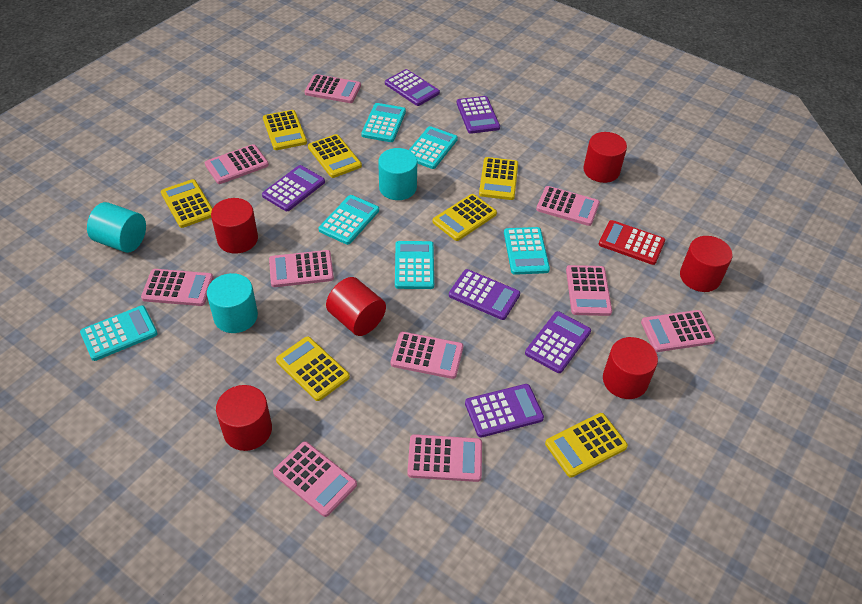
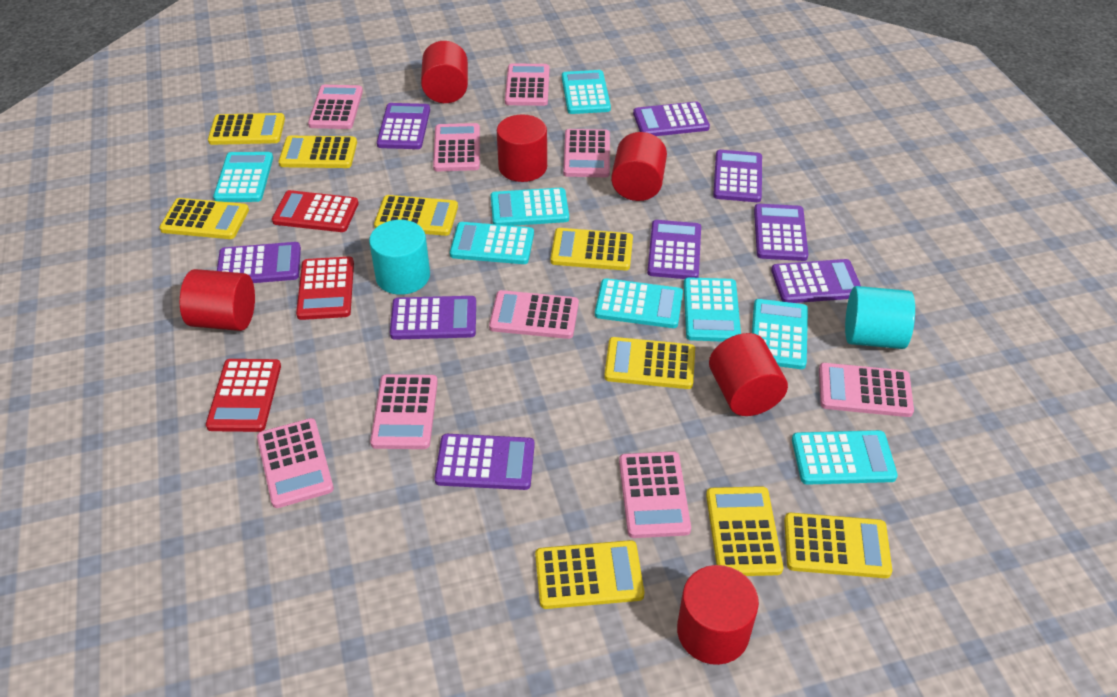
pink calculator: [141,269,213,306] [205,144,269,184] [269,250,334,287] [273,441,357,517] [305,74,361,103] [391,332,463,379] [407,434,482,482] [536,186,600,226] [566,265,612,316] [641,310,716,352] = 10 -> [257,418,334,508] [308,85,363,129] [370,374,438,449] [433,123,480,171] [489,290,579,339] [505,63,549,106] [563,129,610,177] [619,451,691,538] [819,363,914,417] = 9
purple calculator: [262,165,325,211] [385,69,440,106] [449,269,520,320] [457,96,500,134] [465,384,544,438] [525,311,591,373] = 6 -> [217,242,301,283] [377,103,430,149] [390,296,476,340] [434,434,535,490] [633,102,710,136] [647,220,701,279] [713,150,762,202] [754,204,808,261] [771,259,861,303] = 9
red calculator: [599,220,665,265] = 1 -> [206,359,281,432] [272,190,359,232] [296,257,354,320] = 3
turquoise calculator: [80,305,158,361] [318,195,379,245] [361,103,406,142] [395,241,434,289] [409,126,458,169] [504,227,550,275] = 6 -> [213,152,273,202] [450,222,534,264] [491,188,569,226] [562,70,611,114] [595,278,683,328] [684,277,741,342] [752,299,808,369] [792,430,898,485] = 8
turquoise cylinder: [87,202,146,253] [207,273,258,333] [378,148,417,200] = 3 -> [369,220,430,295] [845,286,915,349] = 2
yellow calculator: [161,179,213,228] [263,110,307,150] [276,336,350,401] [308,134,362,178] [433,194,497,241] [479,157,518,200] [545,413,628,478] = 7 -> [159,198,249,239] [208,113,285,145] [279,136,357,168] [374,195,458,236] [535,540,644,609] [550,228,633,270] [604,337,695,389] [706,486,783,576] [784,513,892,578] = 9

